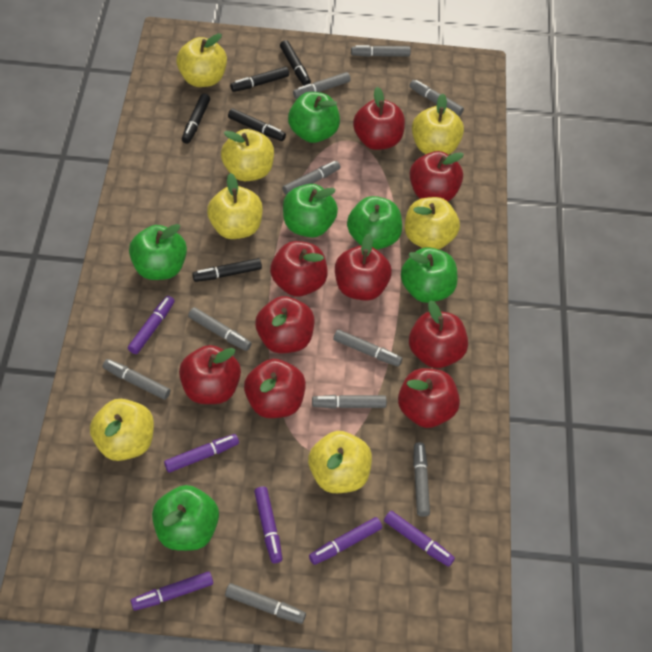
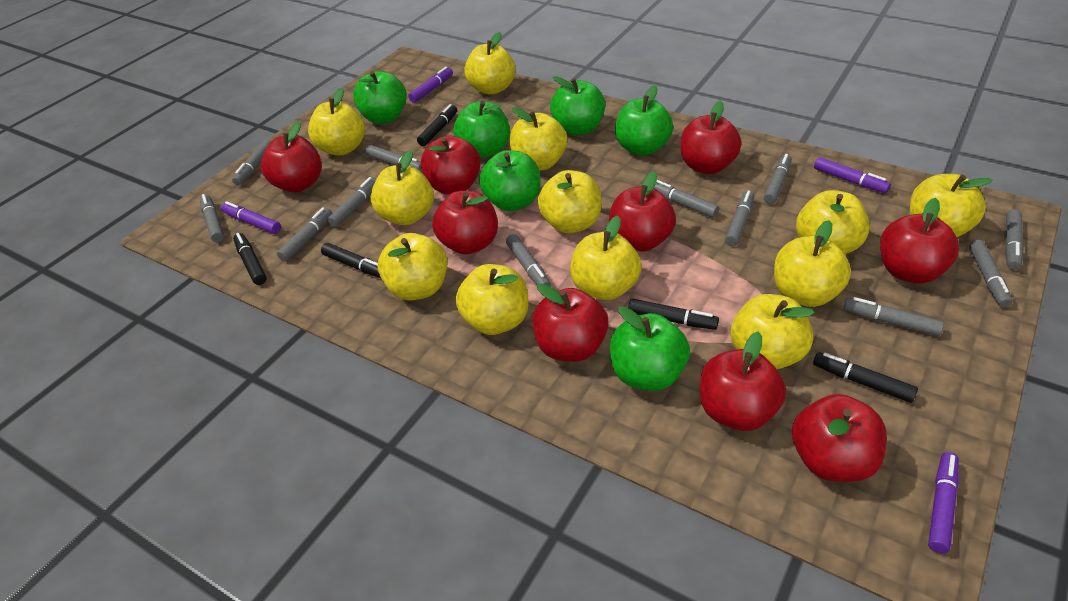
grey marker: [103,359,170,400] [188,307,252,351] [225,583,306,624] [282,161,340,195] [293,72,351,99] [312,395,387,409] [333,329,402,367] [351,45,411,57] [409,80,464,116] [413,442,430,517] = 10 -> [200,194,224,242] [232,139,271,185] [277,207,332,262] [328,177,376,227] [365,145,422,172] [506,234,551,287] [654,180,719,218] [725,191,754,246] [764,154,792,204] [844,297,944,336] [969,239,1013,307] [1005,209,1024,270] = 12
purple marker: [128,296,175,354] [131,571,213,611] [164,434,239,473] [254,486,282,563] [309,517,382,565] [384,511,455,567] = 6 -> [221,201,281,234] [408,67,453,103] [814,157,891,193] [928,452,959,553] = 4
yellow apple: [90,399,154,461] [176,33,227,87] [207,173,263,239] [221,129,274,181] [308,431,372,493] [405,197,460,250] [412,94,464,155] = 7 -> [308,88,365,156] [371,150,434,226] [378,233,447,300] [456,264,529,335] [464,32,516,95] [509,107,567,170] [538,170,602,233] [570,216,642,300] [731,294,814,369] [774,220,851,307] [796,190,870,254] [910,174,993,237] = 12

